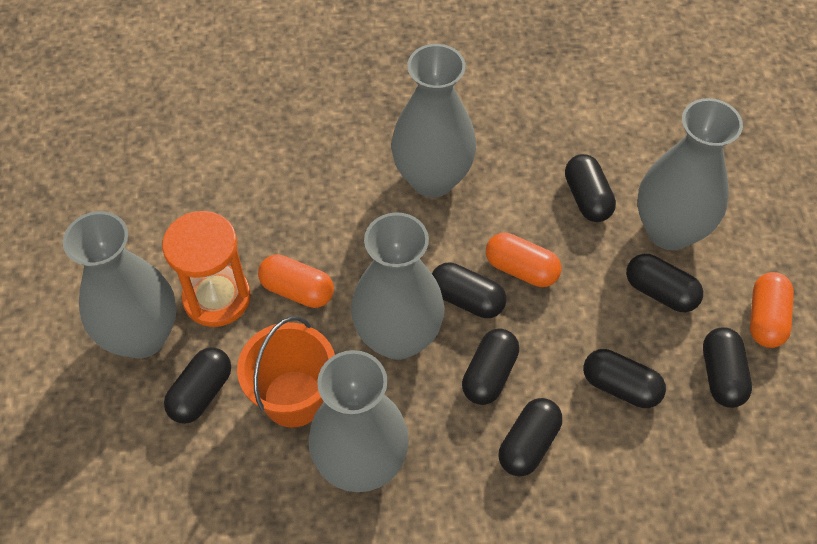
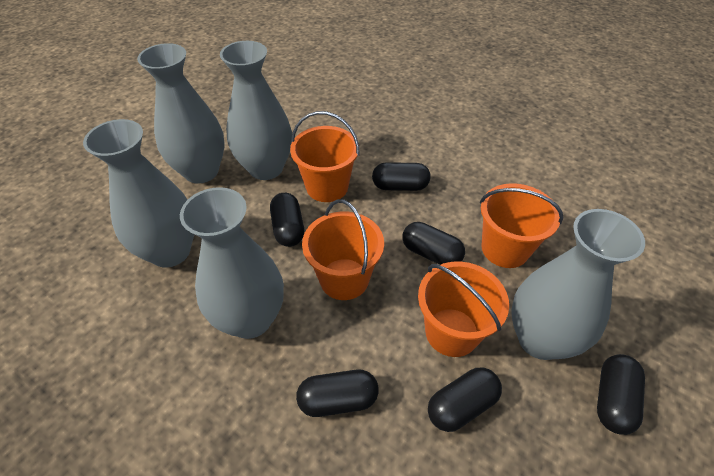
black capsule: [164,347,231,424] [432,262,506,318] [462,328,519,405] [498,398,562,477] [565,154,616,222] [583,349,666,408] [626,254,703,312] [703,327,752,408] = 8 -> [270,193,304,247] [296,370,379,417] [372,162,431,191] [402,222,465,265] [428,368,502,432] [597,354,645,435] = 6
orange bucket: [237,316,335,427] = 1 -> [290,111,360,202] [302,199,384,300] [418,261,509,357] [480,183,563,268] = 4
orange capsule: [258,254,334,308] [486,233,561,287] [750,272,794,348] = 3 -> none = 0
orange hourglass: [162,211,251,327] = 1 -> none = 0

